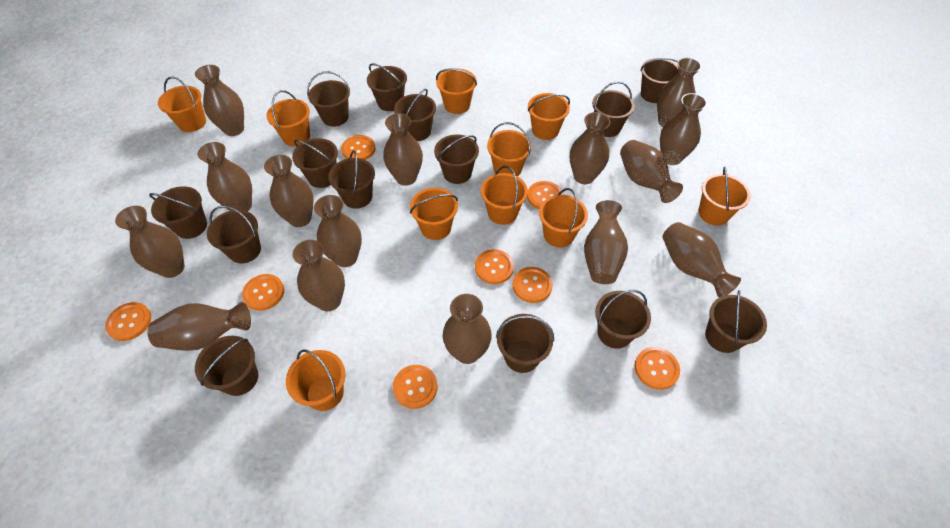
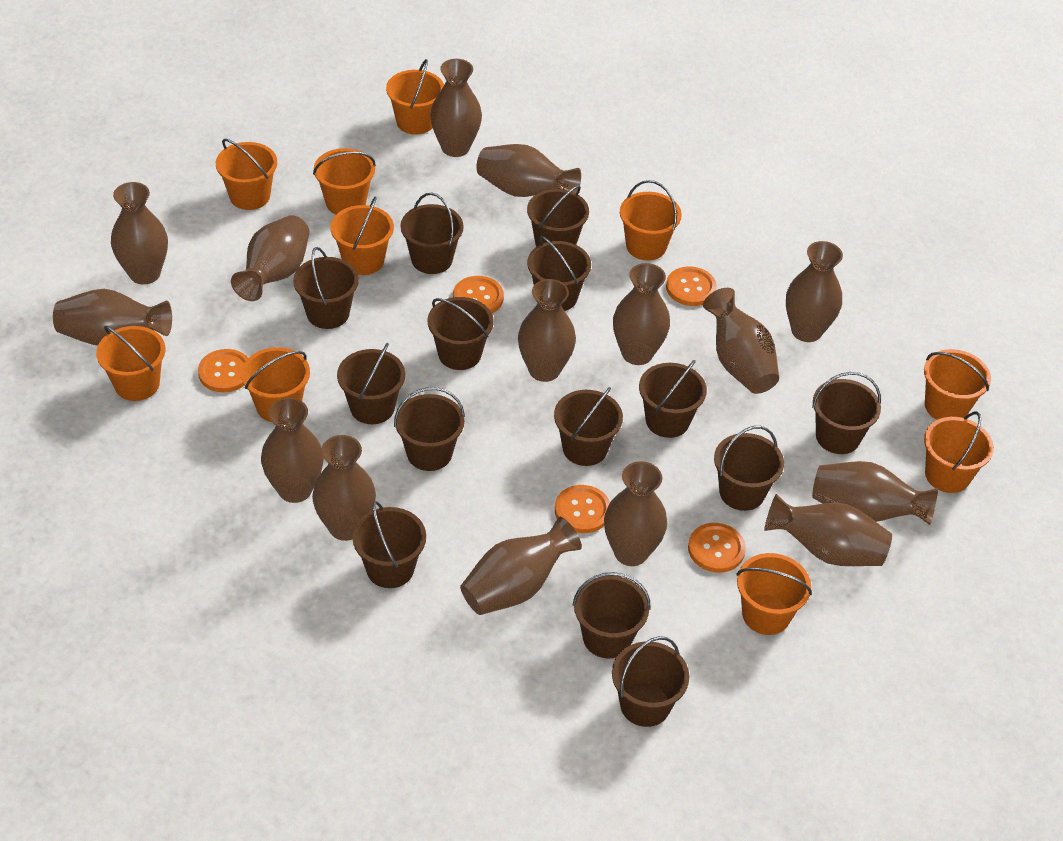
orange button: [105,302,151,341] [242,274,284,311] [341,135,375,160] [393,365,438,409] [475,249,514,284] [513,267,553,303] [527,181,563,209] [635,347,680,390] = 8 -> [198,349,248,393] [453,276,504,313] [555,485,610,533] [666,266,717,306] [688,523,746,573] = 5

